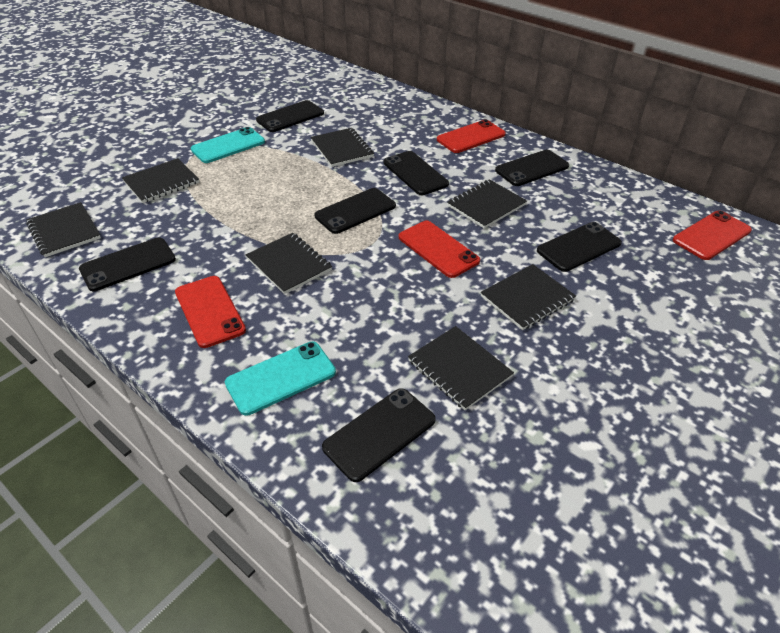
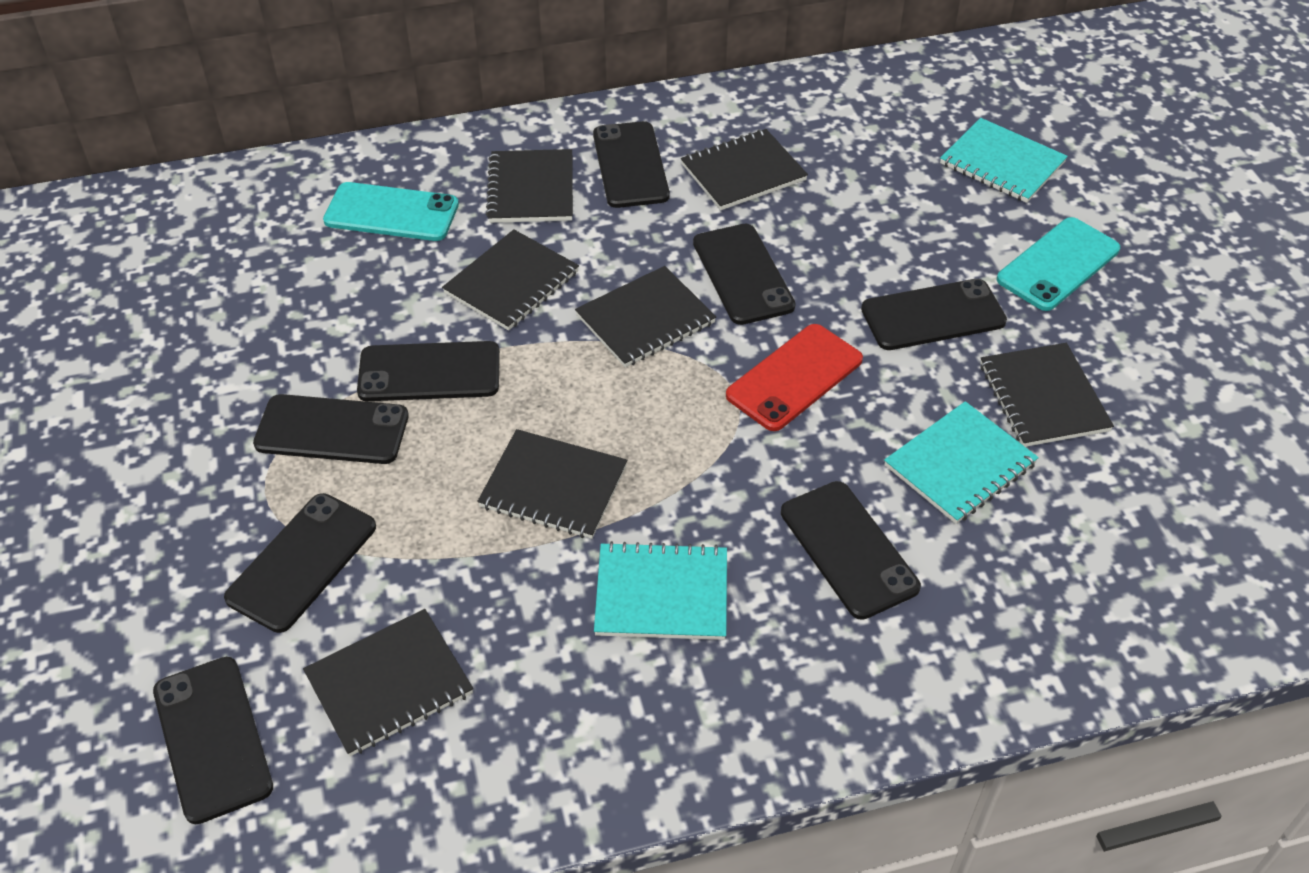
black phone: [79,237,176,291] [256,100,324,132] [314,188,396,234] [322,388,436,482] [383,151,449,195] [495,150,569,186] [537,222,622,272] = 7 -> [153,657,273,824] [224,493,376,633] [253,394,409,464] [357,341,500,401] [593,121,670,208] [693,224,796,325] [781,481,921,620] [861,279,1007,350] = 8
red phone: [175,276,246,348] [399,221,480,278] [437,119,506,153] [673,211,752,260] = 4 -> [726,324,863,431] = 1
turquoise notebook: none = 0 -> [594,541,727,640] [884,401,1039,524] [940,118,1068,203] = 3

